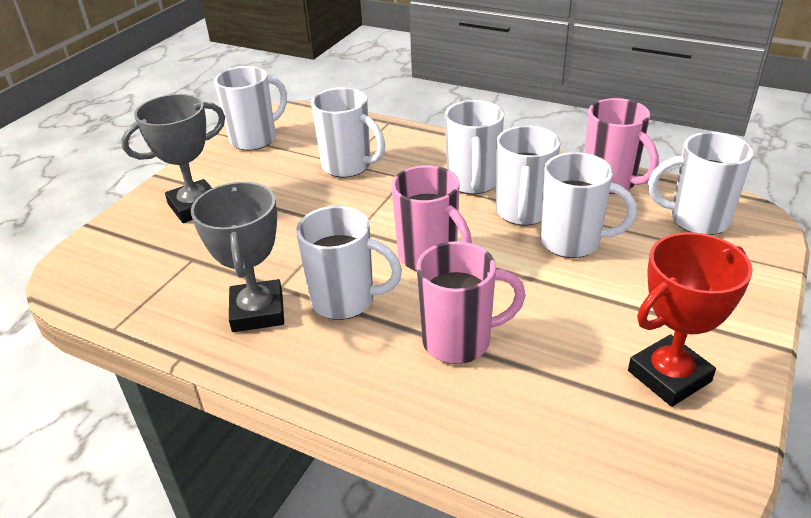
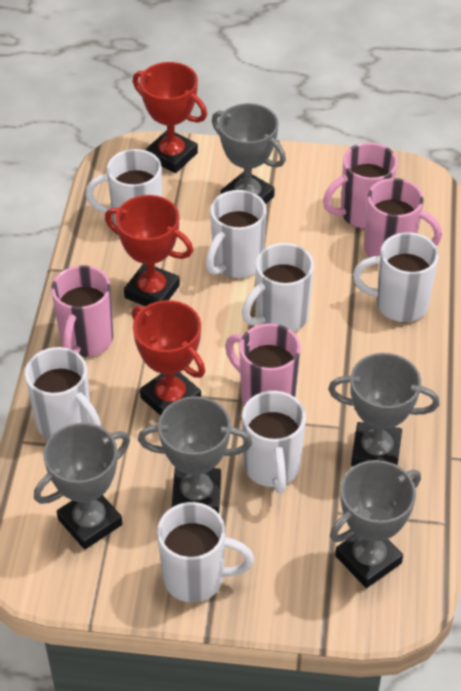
grey trophy: [121,94,225,223] [191,182,284,332] = 2 -> [34,423,130,550] [138,396,252,514] [212,103,286,204] [328,353,440,466] [330,460,421,588] = 5
pink mug: [391,165,472,271] [416,241,526,364] [584,98,659,194] = 3 -> [51,265,113,357] [225,323,301,406] [323,142,398,229] [364,178,442,258] = 4
red trophy: [628,232,753,407] = 1 -> [105,195,193,306] [132,300,205,416] [133,62,207,173] = 3

